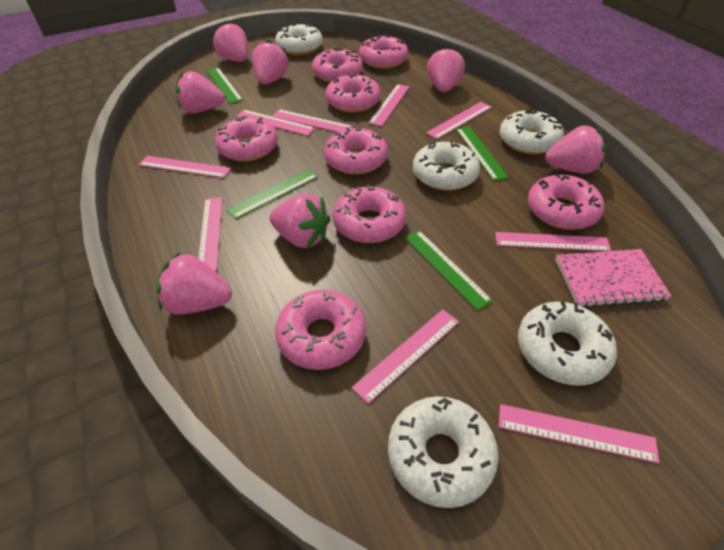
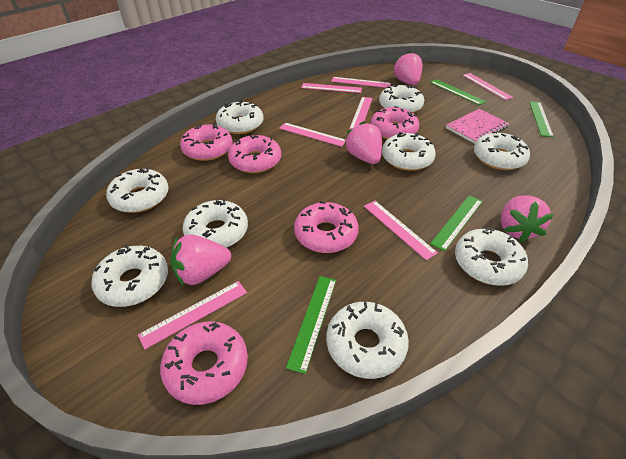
pink donut: [215,116,278,162] [275,289,366,370] [312,47,363,82] [324,126,388,175] [325,73,381,113] [333,184,406,243] [359,34,408,68] [528,173,604,230] = 8 -> [160,321,248,405] [180,124,233,161] [228,134,281,173] [294,201,359,253] [371,106,419,139] = 5
pink ruler: [139,156,231,178] [198,197,222,272] [236,110,315,136] [272,109,353,132] [352,309,459,404] [369,84,410,126] [426,102,492,139] [495,232,611,251] [499,404,659,463] = 9 -> [138,281,247,349] [279,123,346,147] [301,83,362,93] [331,77,391,88] [349,97,373,130] [364,201,438,260] [463,73,513,100] = 7
pink strawberry: [156,252,232,314] [175,71,225,113] [212,21,248,62] [252,40,289,84] [269,193,330,248] [427,46,465,92] [545,125,605,173] = 7 -> [171,234,231,286] [344,121,382,164] [393,51,423,85] [501,195,554,242] = 4
white donut: [275,24,323,55] [388,396,499,508] [413,140,480,191] [500,108,564,154] [518,301,617,386] = 5 -> [91,245,168,307] [106,167,169,213] [183,199,248,248] [216,100,263,134] [326,302,409,379] [379,85,424,113] [382,132,436,171] [455,228,528,286] [474,131,530,170] = 9

